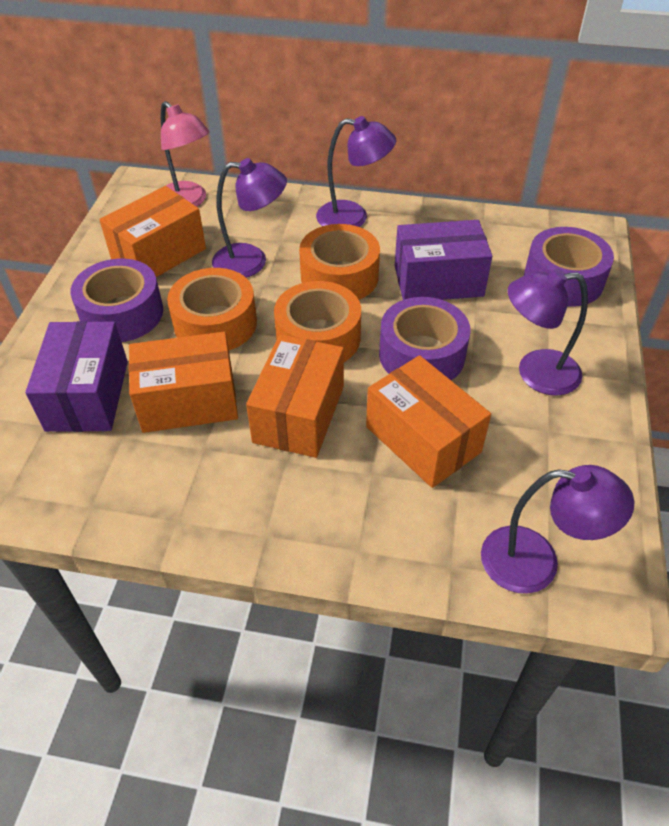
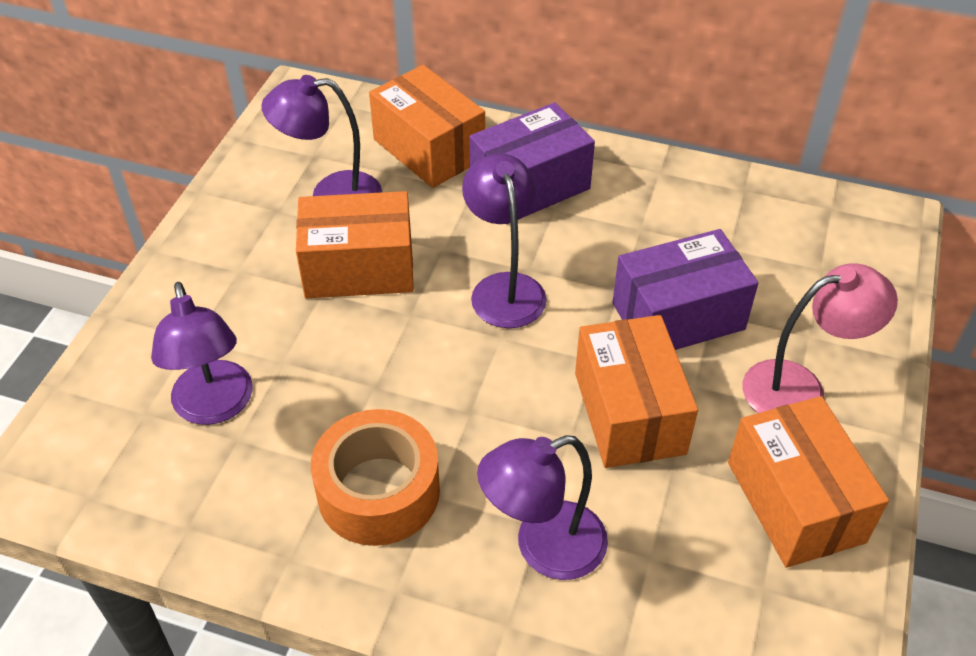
orange tape: [167,268,257,350] [274,281,361,362] [299,224,380,300] = 3 -> [311,409,440,546] = 1
purple tape: [70,259,163,342] [379,297,470,380] [524,227,614,307] = 3 -> none = 0

